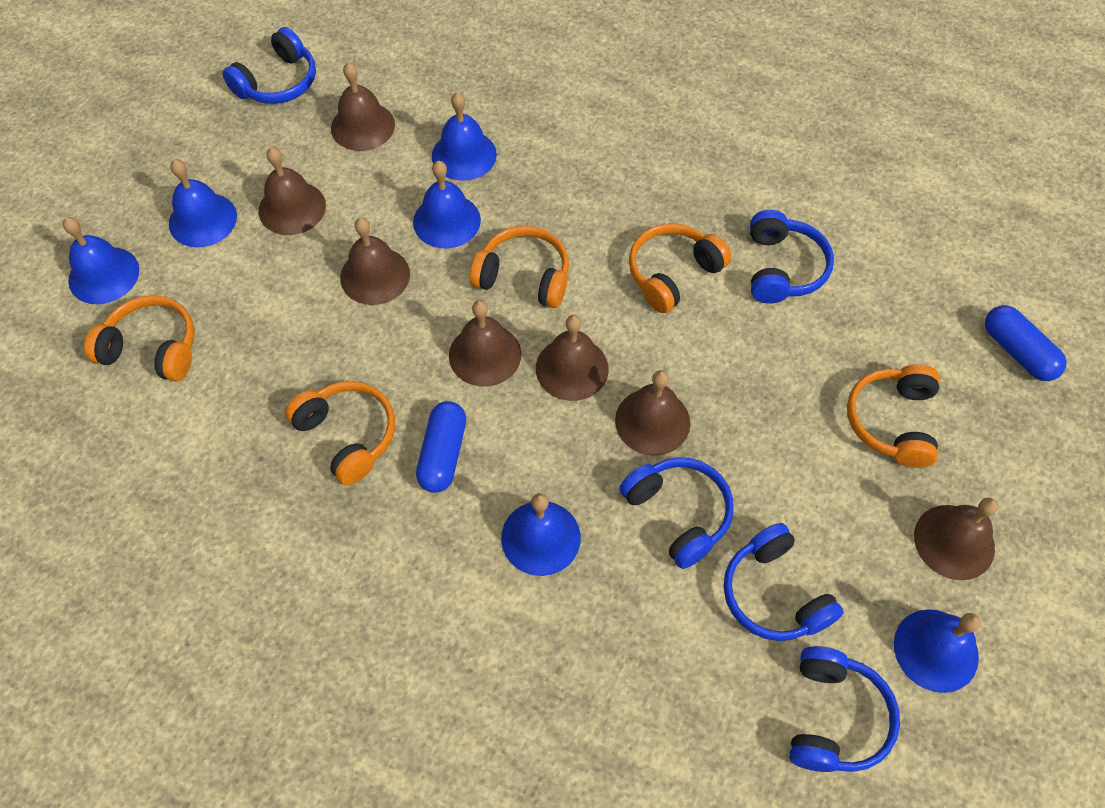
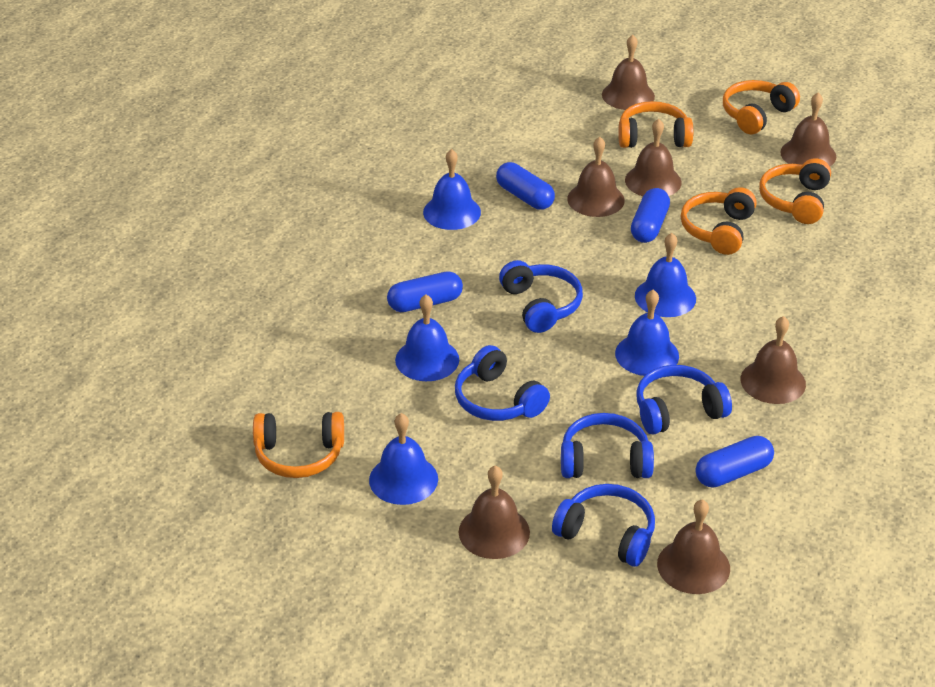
blue bell: [63,217,139,304] [169,159,237,247] [413,161,481,249] [432,92,497,181] [501,493,581,576] [894,609,981,693] = 6 -> [369,413,438,505] [395,295,459,381] [423,149,481,230] [615,290,679,376] [635,233,696,317] = 5
blue capsule: [416,401,466,493] [985,305,1067,381] = 2 -> [387,271,463,312] [496,162,555,210] [631,188,670,243] [696,436,774,488] = 4

